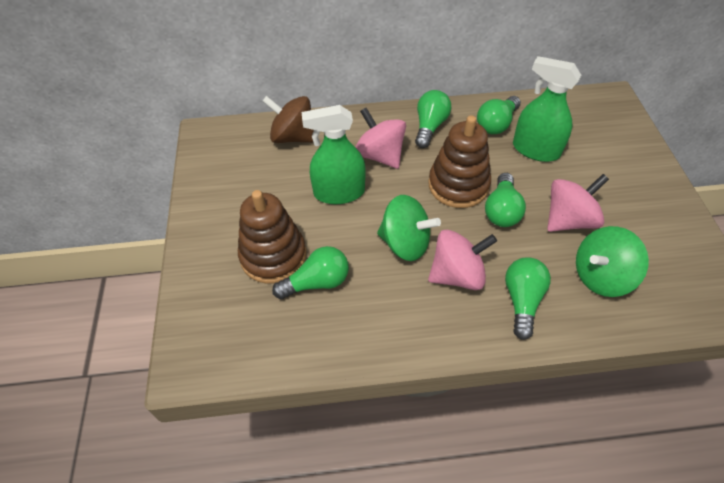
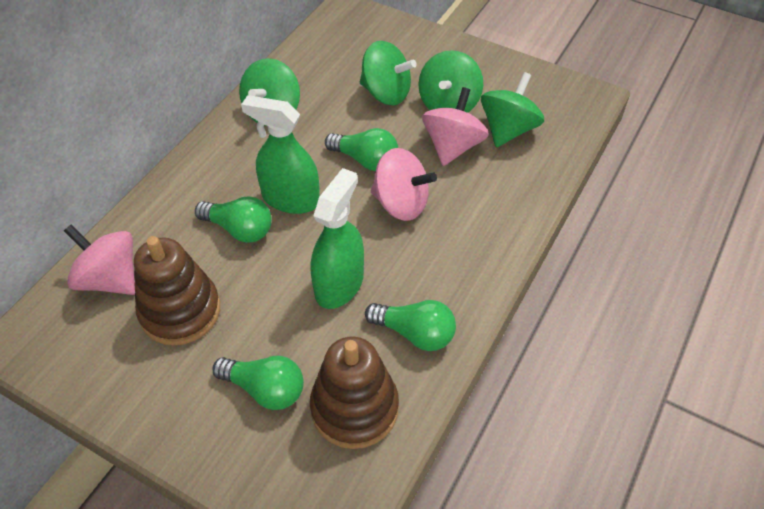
brown spinning top: [262,96,314,143] = 1 -> none = 0
green light bulb: [272,246,349,299] [415,90,451,148] [477,96,521,134] [485,173,526,227] [505,257,551,340] = 5 -> [195,196,272,243] [212,356,304,410] [325,128,398,171] [365,300,456,351] = 4
green spinning top: [377,195,441,261] [576,226,649,297] = 2 -> [239,58,300,126] [360,41,417,105] [418,50,483,113] [481,72,544,147] = 4

